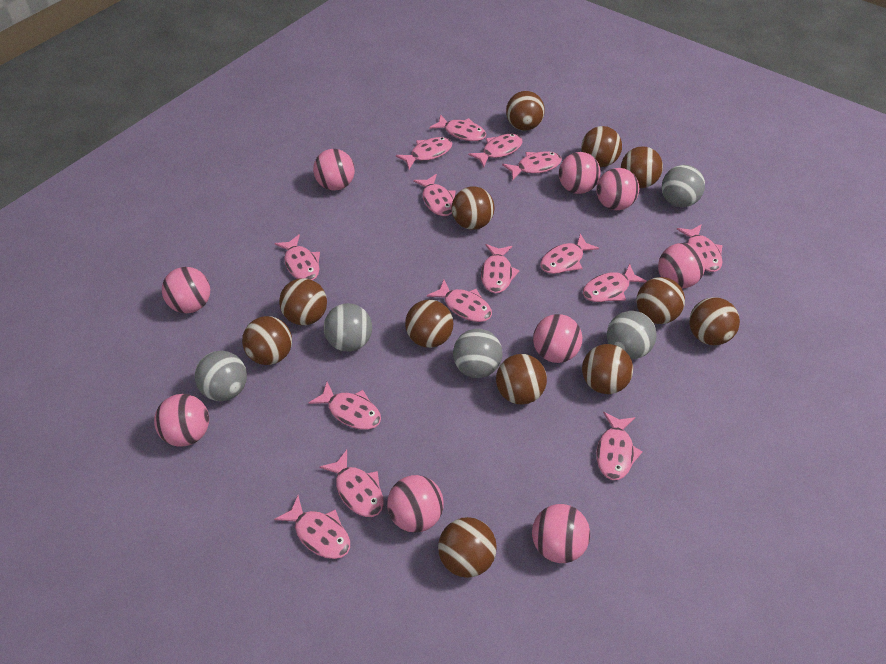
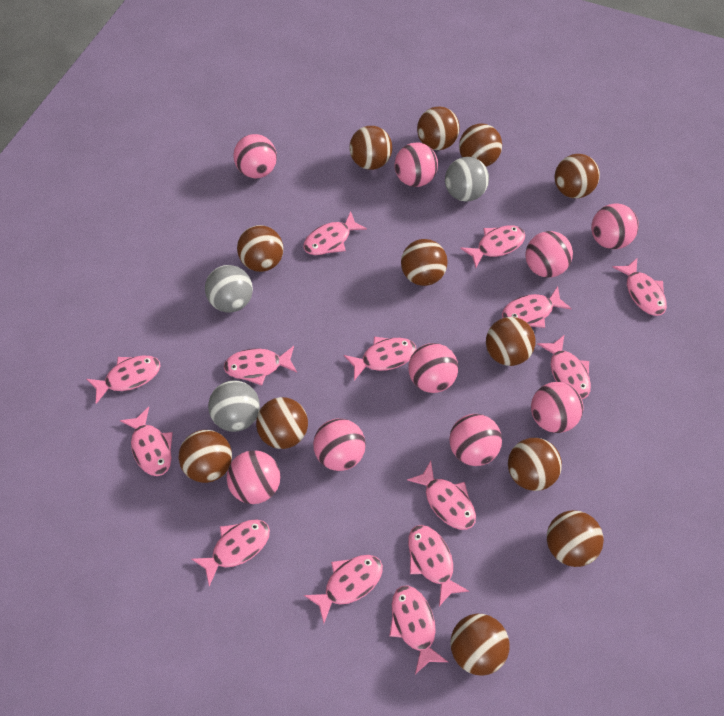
grey ball: [195,351,247,401] [324,303,372,352] [453,329,502,378] [607,311,657,359] [662,165,705,207] = 5 -> [205,265,253,312] [208,380,260,432] [445,157,489,202] = 3
pink fish: [274,234,320,280] [274,496,350,559] [309,382,381,430] [319,450,384,517] [396,137,452,169] [413,174,456,216] [427,280,492,322] [429,114,486,141] [468,134,522,167] [481,244,520,293] [502,151,562,180] [540,234,599,274] [583,264,647,302] [597,412,643,480] [677,224,723,272] = 15 -> [87,355,161,404] [120,407,173,476] [192,519,270,586] [224,346,297,386] [303,211,367,255] [304,555,383,623] [344,337,417,381] [389,586,448,674] [407,461,476,530] [408,525,469,606] [460,225,525,268] [502,286,572,328] [538,334,591,399] [613,258,667,316] = 14

